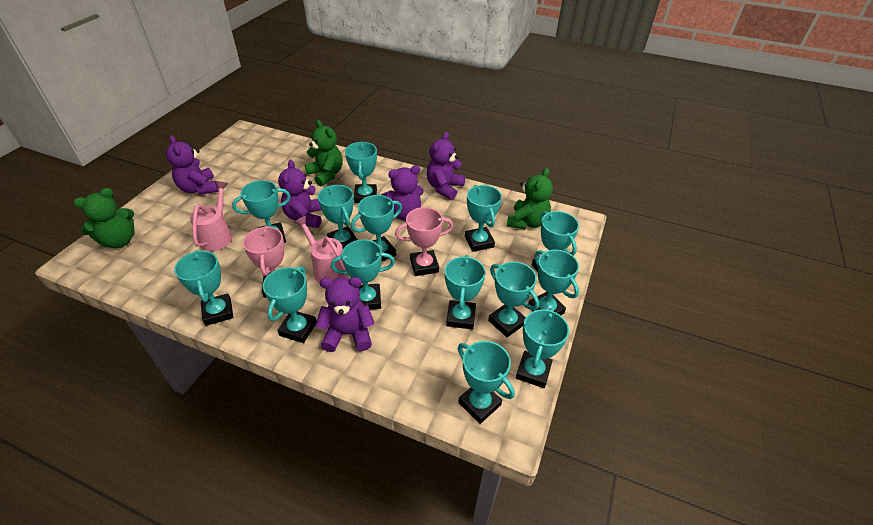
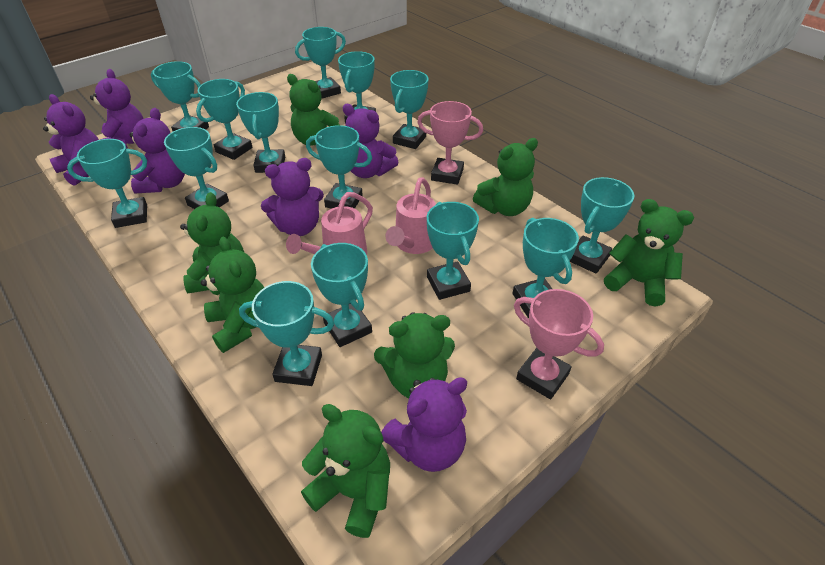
green teddy bear: [74,188,135,248] [305,119,343,187] [507,168,553,230] = 3 -> [180,192,244,293] [201,237,265,353] [287,74,340,146] [301,404,390,538] [374,312,455,398] [473,138,538,216] [604,199,694,307] = 7
purple teddy bear: [166,135,218,195] [278,160,321,228] [315,277,375,352] [381,165,424,221] [427,132,465,200] = 5 -> [43,94,99,186] [90,69,144,148] [129,108,185,193] [261,158,324,236] [343,104,398,178] [381,377,467,472] = 6

